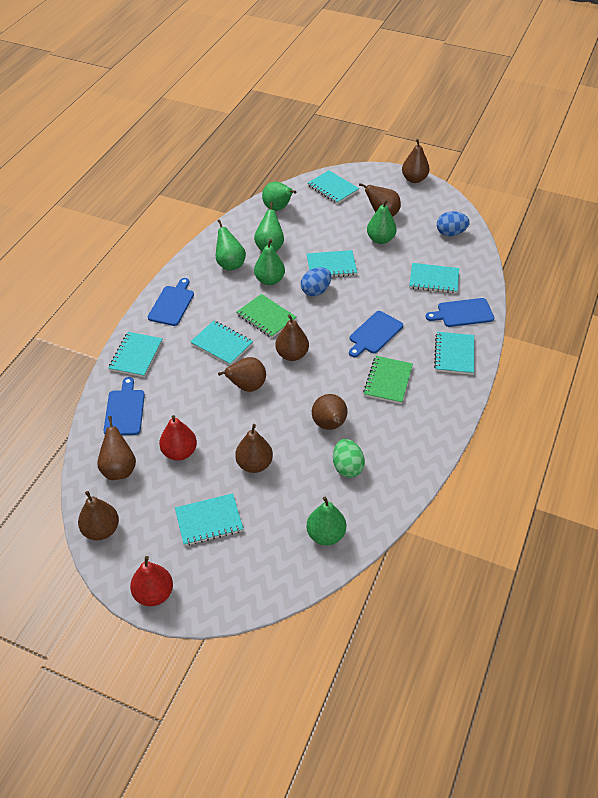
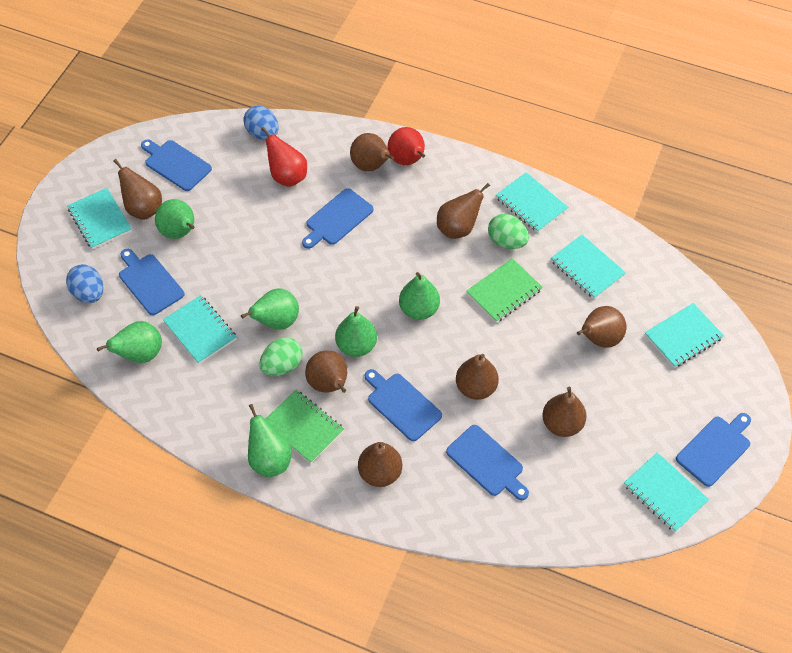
blue cutting board: [103,377,145,435] [148,278,194,326] [349,311,403,357] [425,298,494,327] = 4 -> [119,249,184,315] [141,140,212,191] [302,188,374,249] [365,369,442,441] [446,425,529,500] [676,413,751,487] = 6
green egg: [333,439,365,478] = 1 -> [260,337,303,376] [488,214,529,249] = 2
turquoise notebook: [109,332,163,377] [175,493,243,546] [190,320,253,366] [307,250,357,277] [308,170,359,204] [409,263,459,293] [434,332,474,375] = 7 -> [67,188,132,249] [163,295,237,364] [496,172,568,233] [551,235,626,299] [624,452,709,532] [645,303,724,368] = 6

